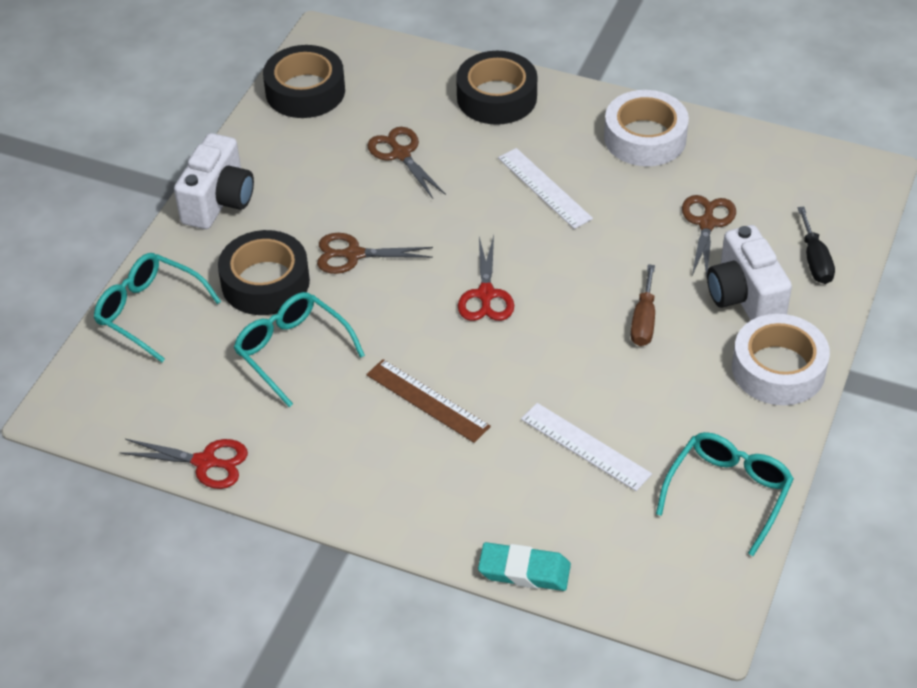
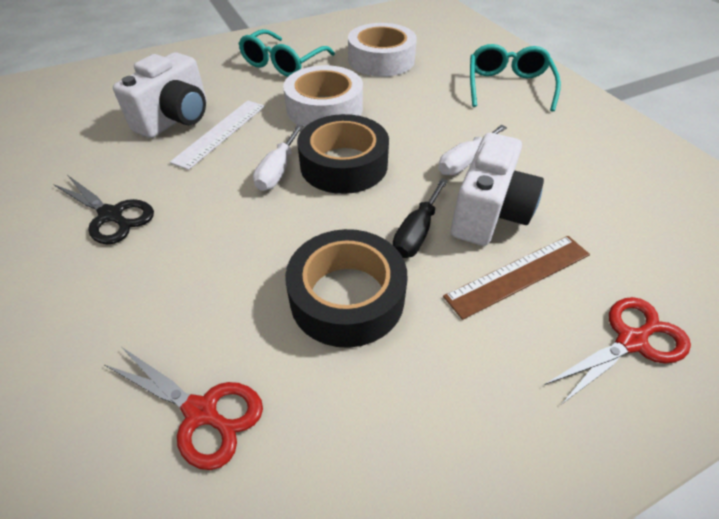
black scissors: none = 0 -> [53,176,154,244] = 1
black tape: [218,230,310,315] [263,45,345,118] [456,51,537,125] = 3 -> [285,229,407,348] [297,114,389,194] = 2
brown scissors: [317,233,433,274] [367,127,446,199] [682,195,736,277] = 3 -> none = 0
brown screwdriver: [631,264,655,346] = 1 -> none = 0
turquoise eraser: [478,542,571,591] = 1 -> none = 0
turquoise glasses: [94,253,221,362] [234,292,365,407] [656,432,794,556] = 3 -> [238,29,335,77] [470,44,561,111] = 2
white ruler: [498,148,593,229] [521,403,652,491] = 2 -> [170,100,265,170] = 1
white screwdriver: none = 0 -> [253,124,303,191] [438,125,507,175] = 2

